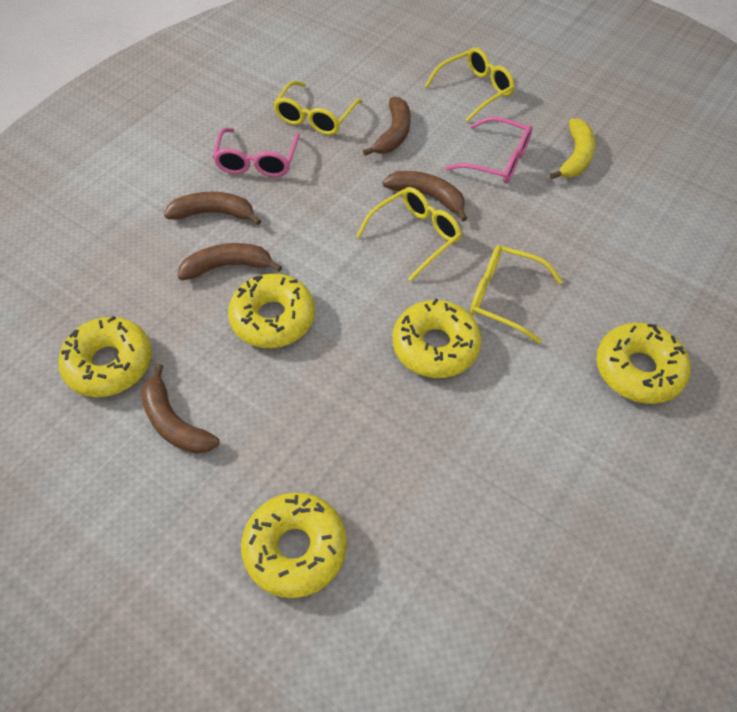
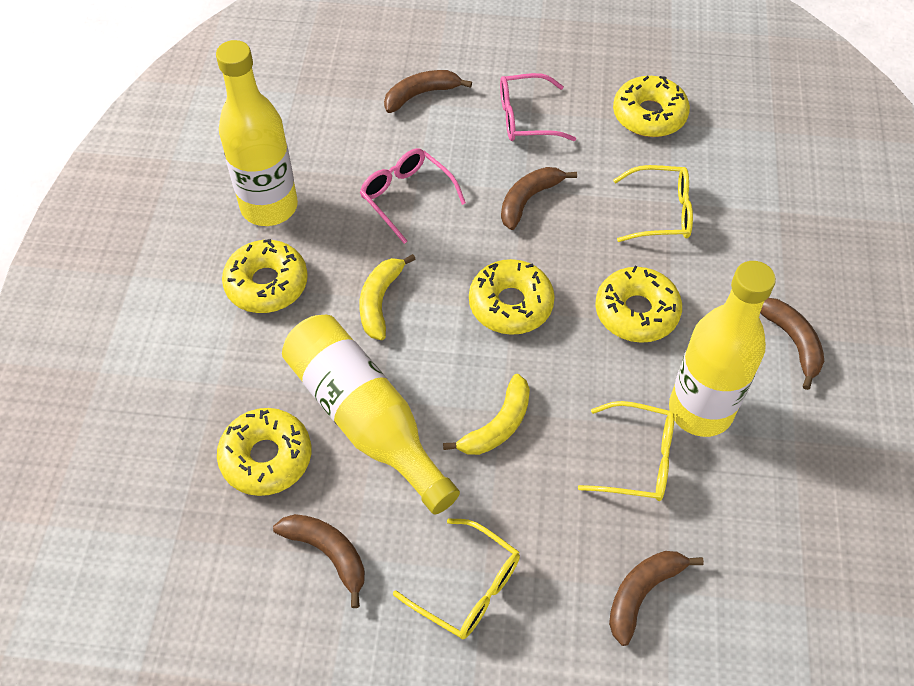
yellow banana: [550,119,595,180] = 1 -> [359,254,416,340] [443,374,530,455] = 2
yellow bottle: none = 0 -> [216,40,298,226] [282,315,460,514] [669,261,776,437] = 3
yellow glasses: [273,81,363,135] [356,187,462,281] [425,47,515,122] [470,245,563,344] = 4 -> [393,518,520,639] [578,401,674,501] [613,165,693,242] = 3

